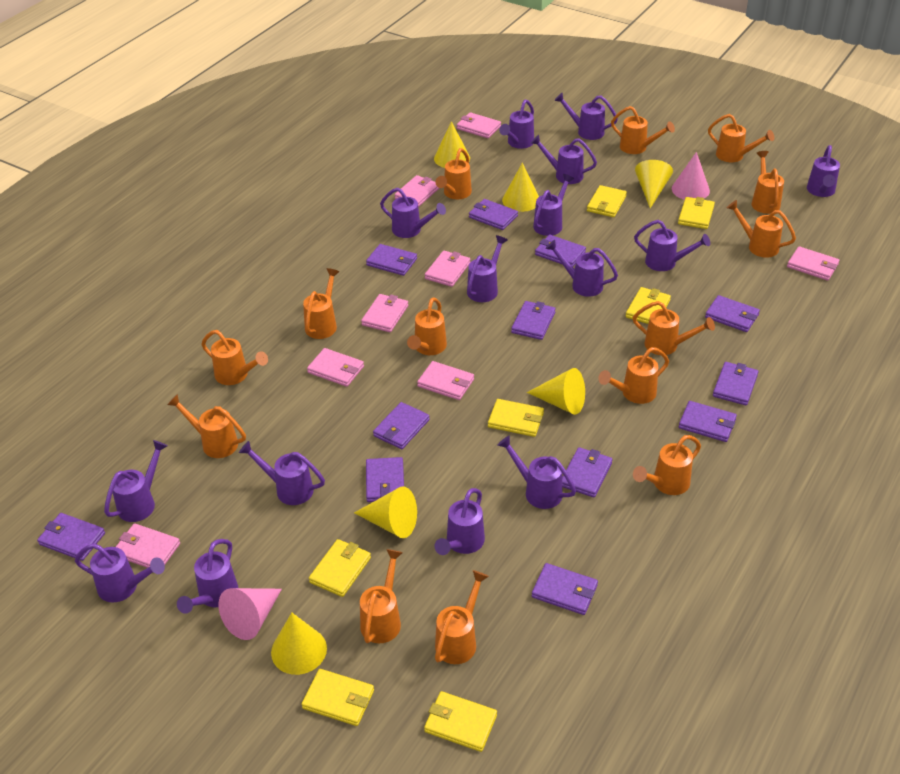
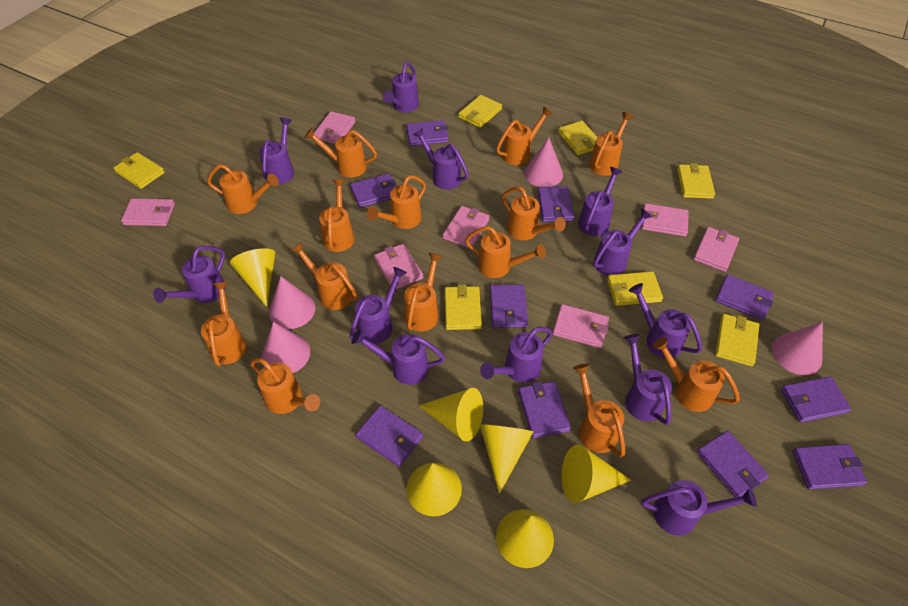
pink cone: [218,588,282,640] [672,152,710,200] = 2 -> [261,322,310,373] [269,276,316,329] [524,138,563,187] [772,322,823,375] = 4
pink wallet: [116,523,180,568] [307,348,364,387] [361,294,408,332] [395,175,439,207] [417,361,474,400] [425,250,470,287] [457,112,501,138] [787,246,839,281] = 8 -> [121,198,175,226] [314,111,356,144] [374,244,423,289] [443,206,489,248] [553,304,609,348] [642,203,689,236] [693,227,739,272] = 7
purple wallet: [37,513,105,561] [366,244,417,276] [366,457,404,502] [373,402,430,449] [469,199,518,230] [511,301,556,340] [532,563,598,615] [535,235,586,267] [562,447,612,498] [679,401,737,442] [705,295,760,332] [713,362,758,405] = 12 -> [350,173,396,208] [356,405,423,467] [406,120,449,146] [490,285,528,328] [518,381,571,438] [538,187,574,222] [697,431,769,498] [715,274,774,320] [781,377,852,422] [793,444,867,490] = 10
purple watering can: [75,543,165,603] [104,440,168,522] [177,539,238,614] [239,441,325,505] [380,188,446,238] [434,488,485,555] [467,235,508,302] [497,436,576,509] [499,100,534,149] [531,135,597,184] [533,174,574,236] [545,240,618,297] [554,93,618,140] [634,220,710,271] [807,145,840,197] = 15 -> [153,246,226,303] [259,117,294,184] [350,267,407,344] [351,330,445,385] [383,62,419,112] [413,128,469,189] [480,327,553,383] [578,167,623,236] [593,209,653,276] [624,334,672,425] [629,283,702,359] [641,480,757,536] = 12

